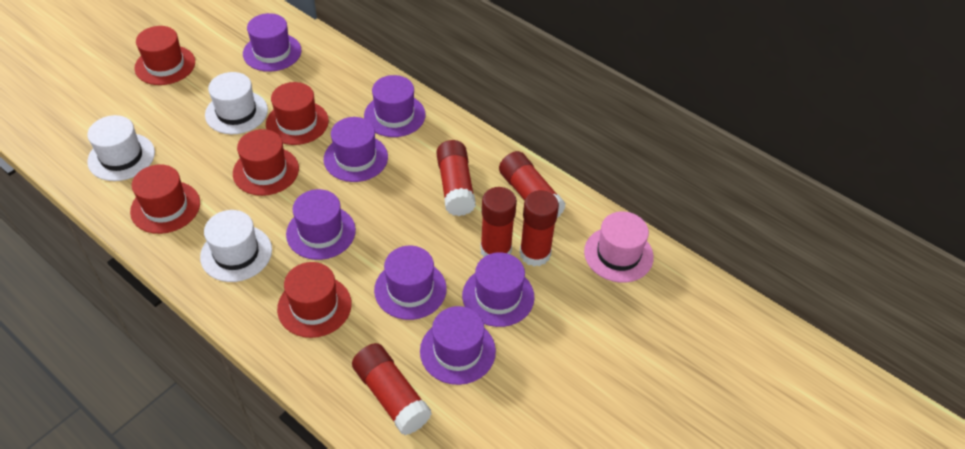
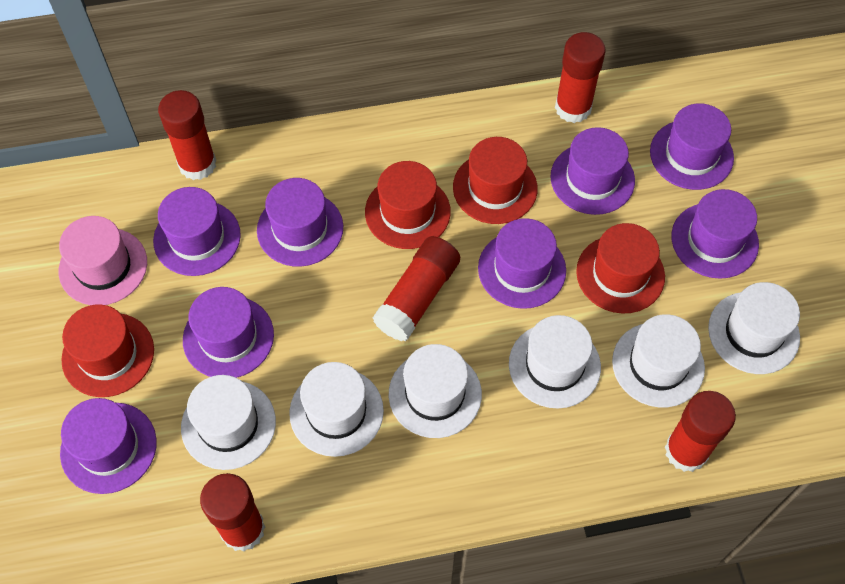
purple hat: [243,13,302,72] [286,189,356,260] [324,117,388,182] [364,75,425,137] [374,246,447,320] [420,306,496,385] [462,252,535,327] = 7 -> [60,398,157,494] [153,187,241,276] [183,287,274,378] [257,178,343,267] [478,218,566,309] [550,127,635,215] [650,103,734,190] [671,189,759,279] = 8
red hat: [130,164,200,234] [134,26,195,85] [233,129,299,196] [266,82,329,145] [277,262,352,338] = 5 -> [61,304,154,397] [365,161,451,249] [453,137,538,224] [576,223,665,314] = 4
white hat: [87,115,155,181] [200,210,272,282] [205,72,268,134] = 3 -> [181,375,276,470] [289,362,384,457] [389,344,482,438] [509,315,601,409] [612,314,705,407] [708,282,800,374] = 6

